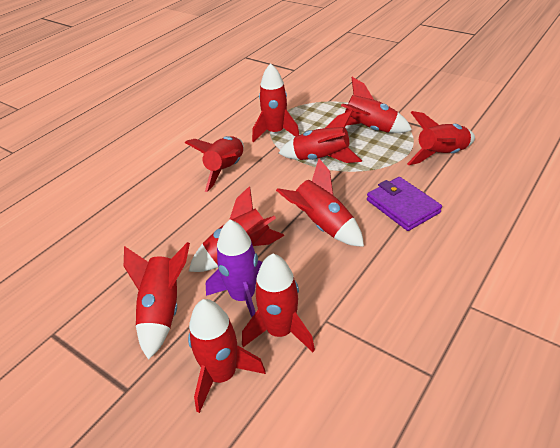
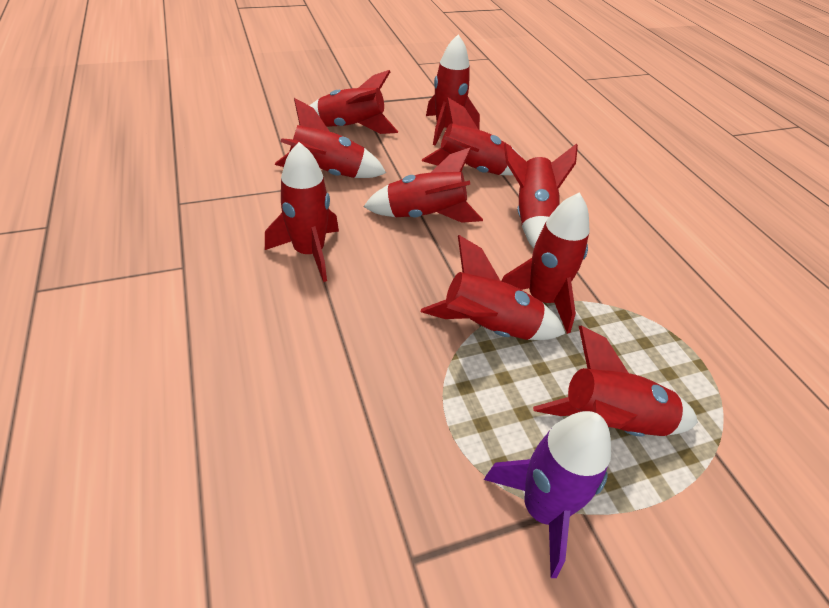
purple wallet: [367,177,442,231] = 1 -> none = 0

